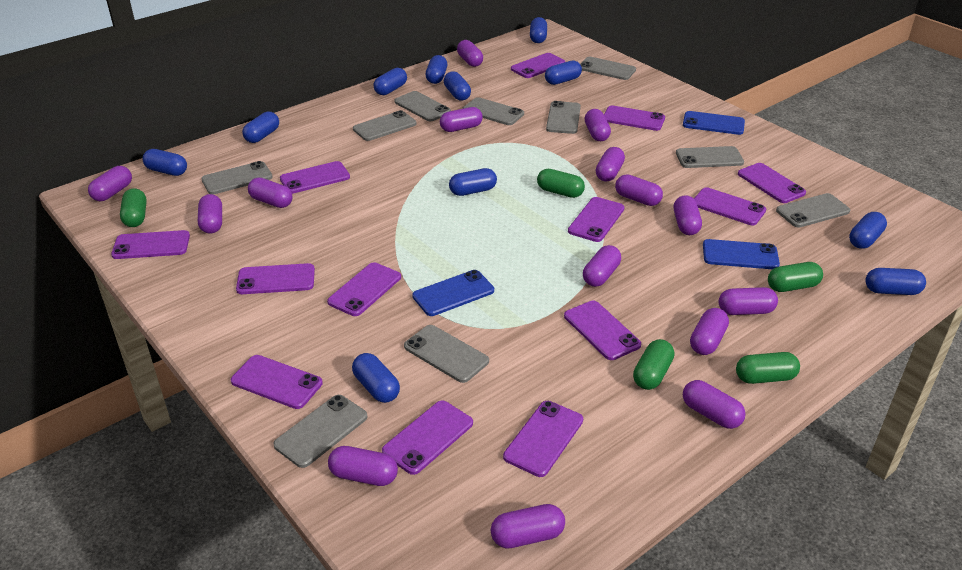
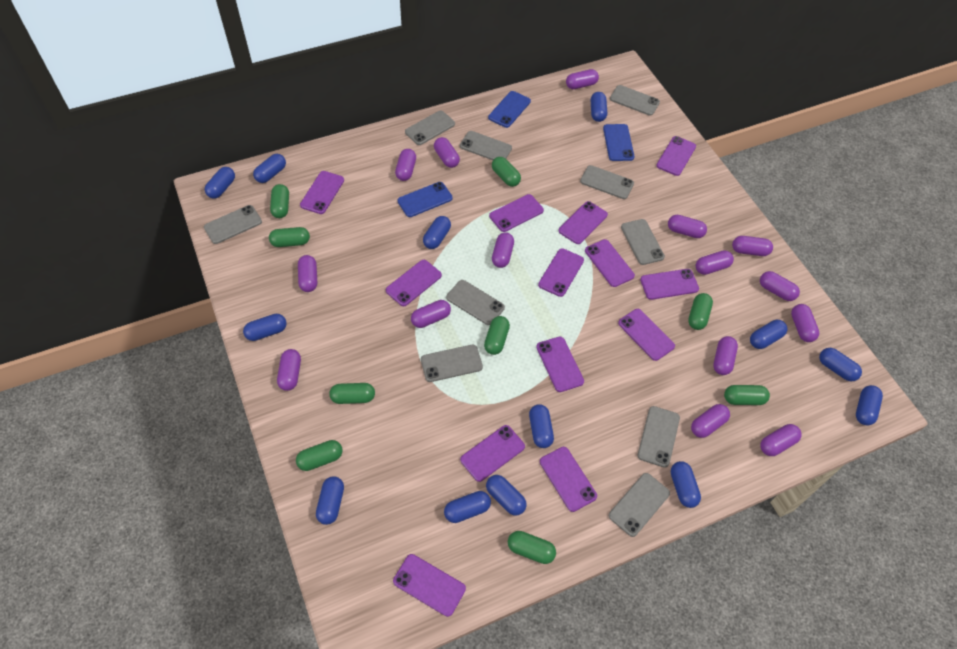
blue capsule: [143,149,187,176] [242,112,279,143] [352,353,400,403] [374,68,407,95] [426,55,447,84] [444,71,471,101] [449,168,497,196] [530,17,547,43] [545,60,582,85] [849,212,887,249] [865,268,926,295] = 11 -> [204,167,235,199] [243,314,286,341] [253,154,286,183] [316,476,344,525] [423,216,451,249] [444,491,491,523] [486,475,526,515] [529,404,554,448] [591,92,607,122] [671,461,701,508] [750,320,787,349] [819,348,862,382] [856,385,883,425] = 13
green capsule: [120,188,147,227] [537,169,585,198] [633,339,674,390] [736,352,800,384] [768,262,823,292] = 5 -> [269,227,310,247] [270,184,289,218] [296,440,343,471] [329,383,375,404] [484,316,510,355] [492,157,521,187] [508,531,556,564] [688,293,713,330] [724,385,770,405] = 9

